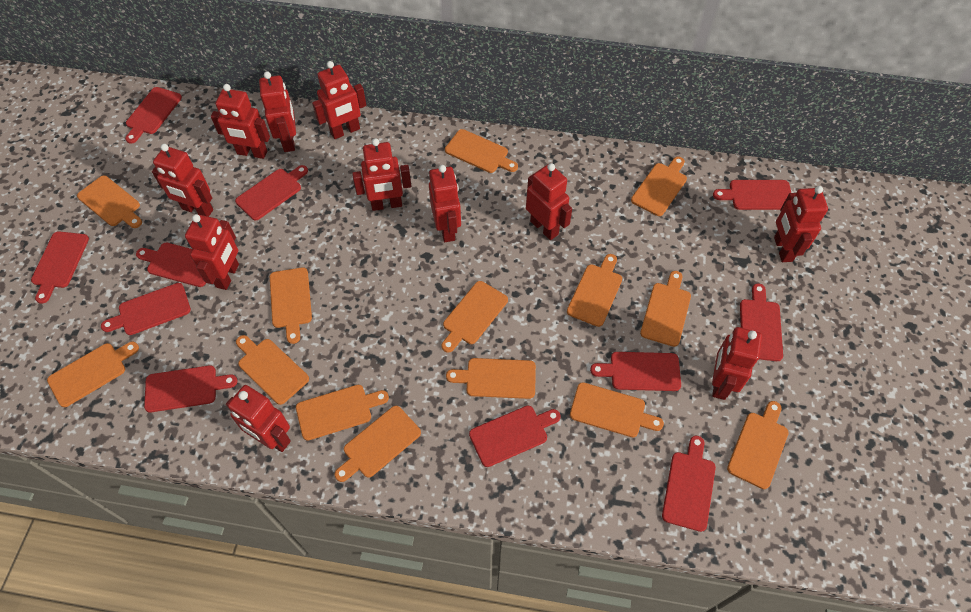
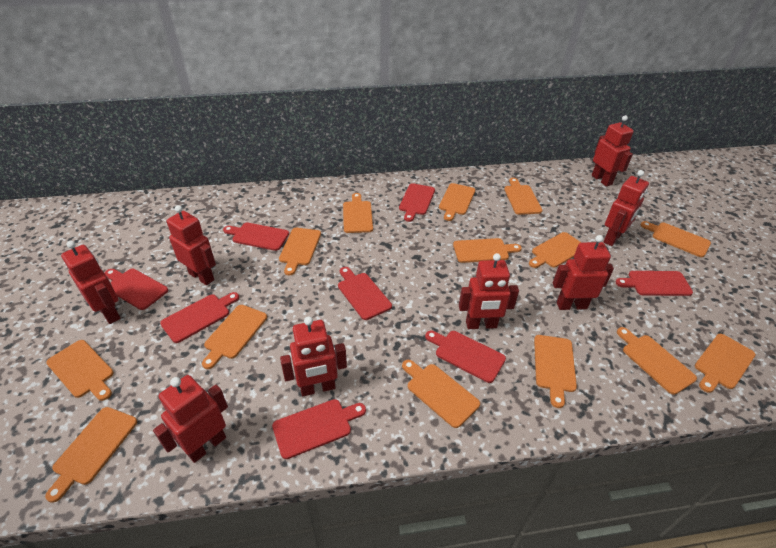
red cutting board: [31,231,89,304] [101,283,191,335] [125,87,182,144] [136,243,206,287] [144,365,238,413] [235,165,308,220] [469,406,561,467] [590,352,681,391] [662,436,716,532] [713,180,791,210] [740,283,783,361] = 11 -> [105,269,168,310] [160,292,239,343] [223,222,289,251] [272,399,366,459] [338,267,392,320] [399,183,435,222] [425,330,506,383] [616,271,693,296] = 8
red robot: [152,144,213,217] [185,214,239,290] [211,84,270,159] [226,385,291,452] [259,71,296,152] [312,61,367,139] [352,138,411,211] [429,165,461,242] [526,163,572,240] [712,327,762,400] [774,186,828,262] = 11 -> [61,241,121,324] [153,375,228,463] [167,205,216,285] [280,317,347,396] [459,253,519,329] [553,235,614,310] [592,115,634,187] [603,170,649,246] = 8

